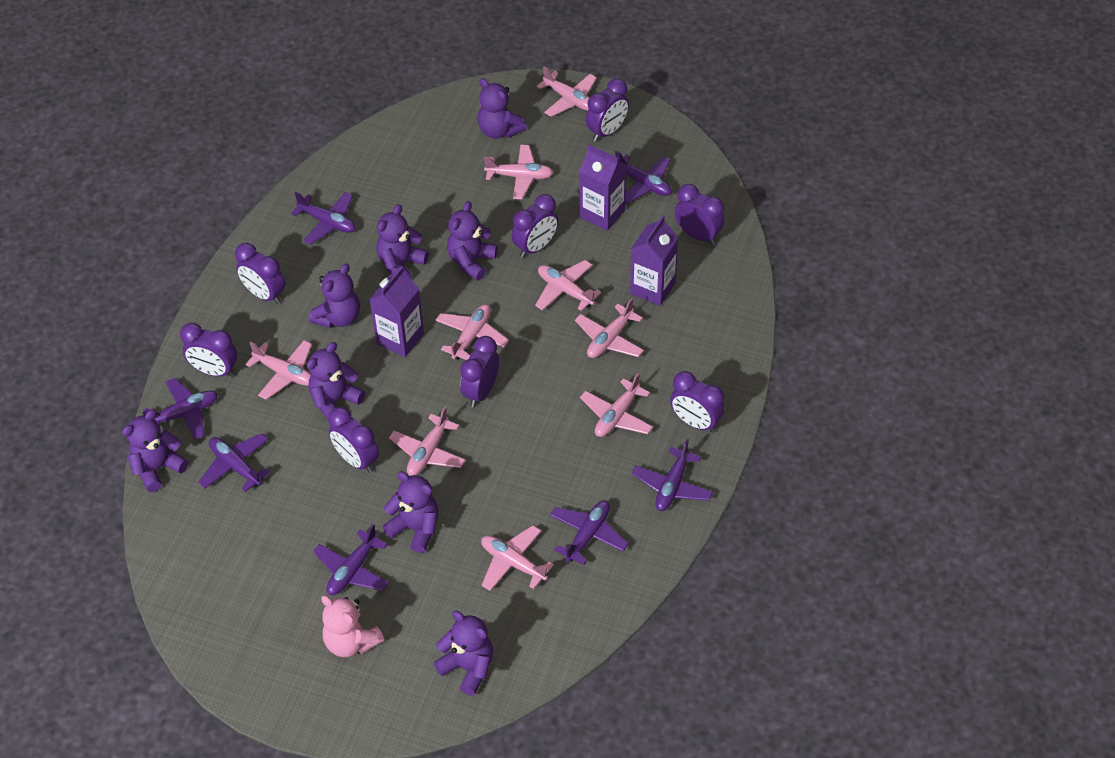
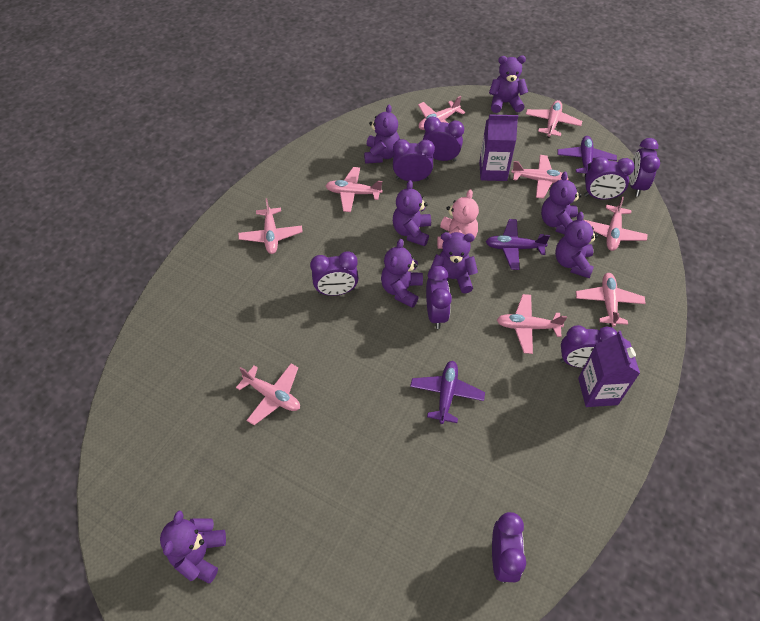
purple carton: [370,266,424,357] [579,145,627,231] [630,215,679,306] = 3 -> [479,114,518,181] [578,331,640,407] = 2
purple plane: [142,378,218,439] [198,433,271,492] [291,192,356,245] [313,524,389,595] [550,500,629,565] [615,150,672,204] [632,439,713,511] = 7 -> [410,361,485,424] [486,219,550,270] [557,136,617,176] = 3

